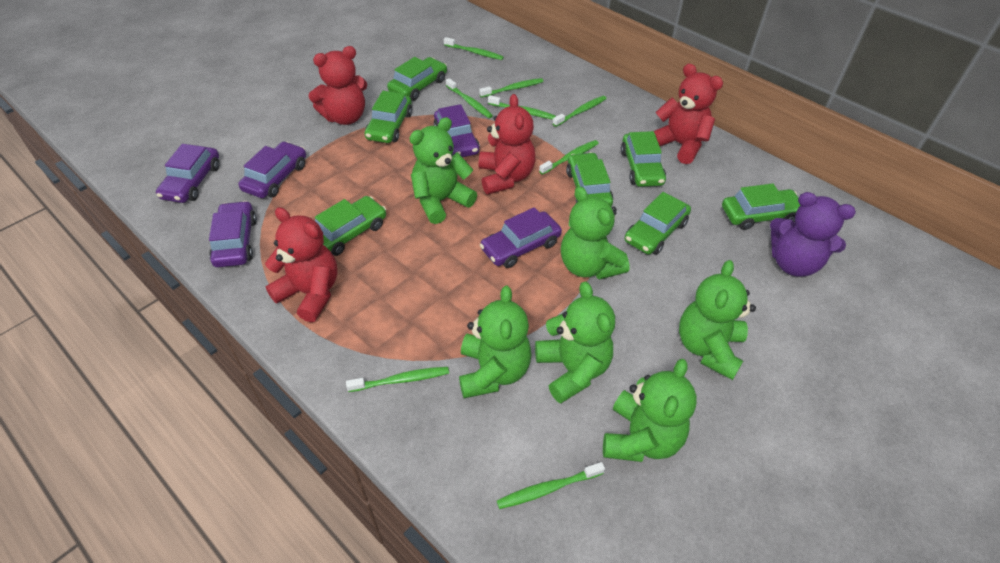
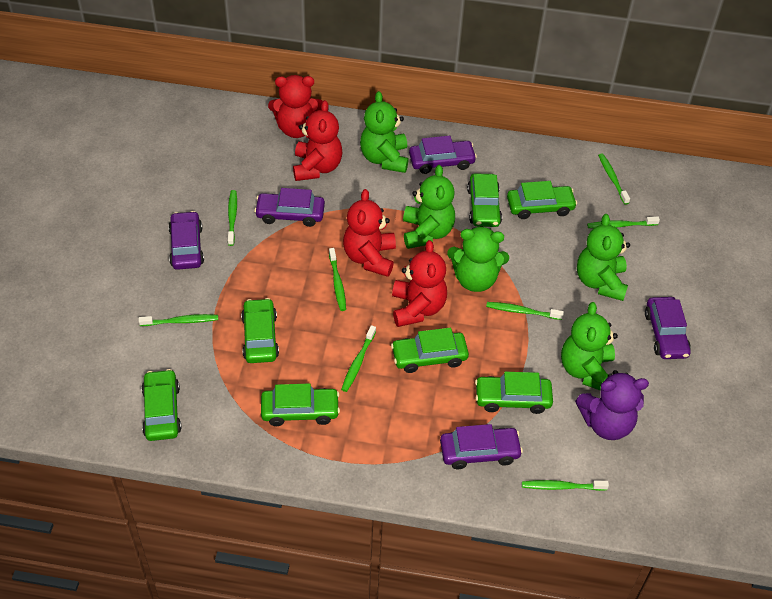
green teddy bear: [409,117,477,224] [459,285,531,398] [535,281,615,403] [561,186,630,280] [603,359,697,462] [679,260,756,380] = 6 -> [360,91,409,173] [403,165,455,249] [447,226,509,292] [561,302,618,390] [577,214,630,301] = 5

